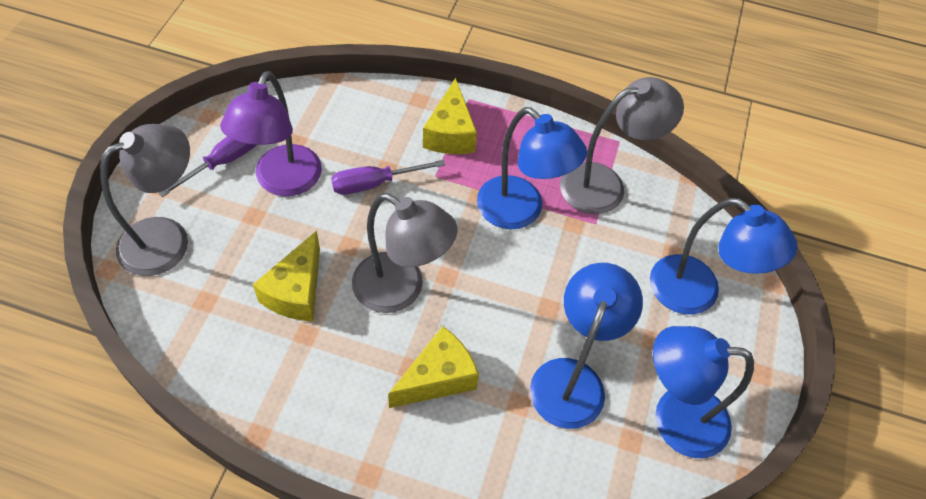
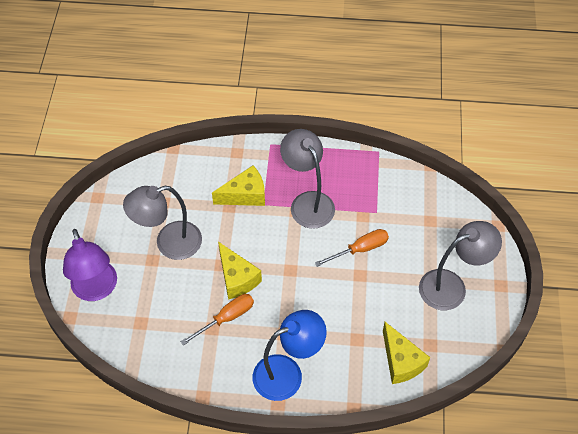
blue lamp: [477,107,587,229] [530,263,643,429] [650,198,797,315] [653,326,754,458] = 4 -> [253,310,327,401] = 1
orange screwdriver: none = 0 -> [181,294,254,346] [315,229,389,267] = 2
purple screwdriver: [158,137,256,197] [331,160,445,195] = 2 -> none = 0

